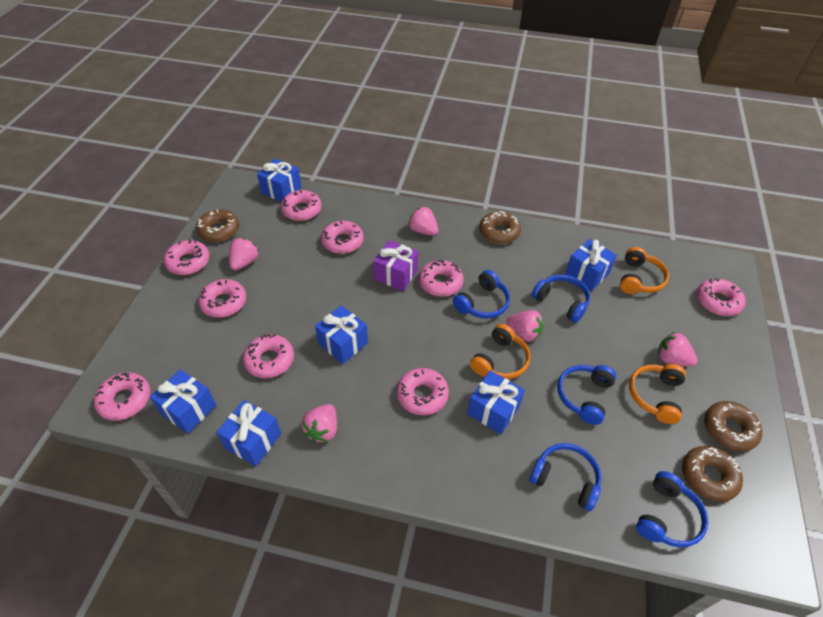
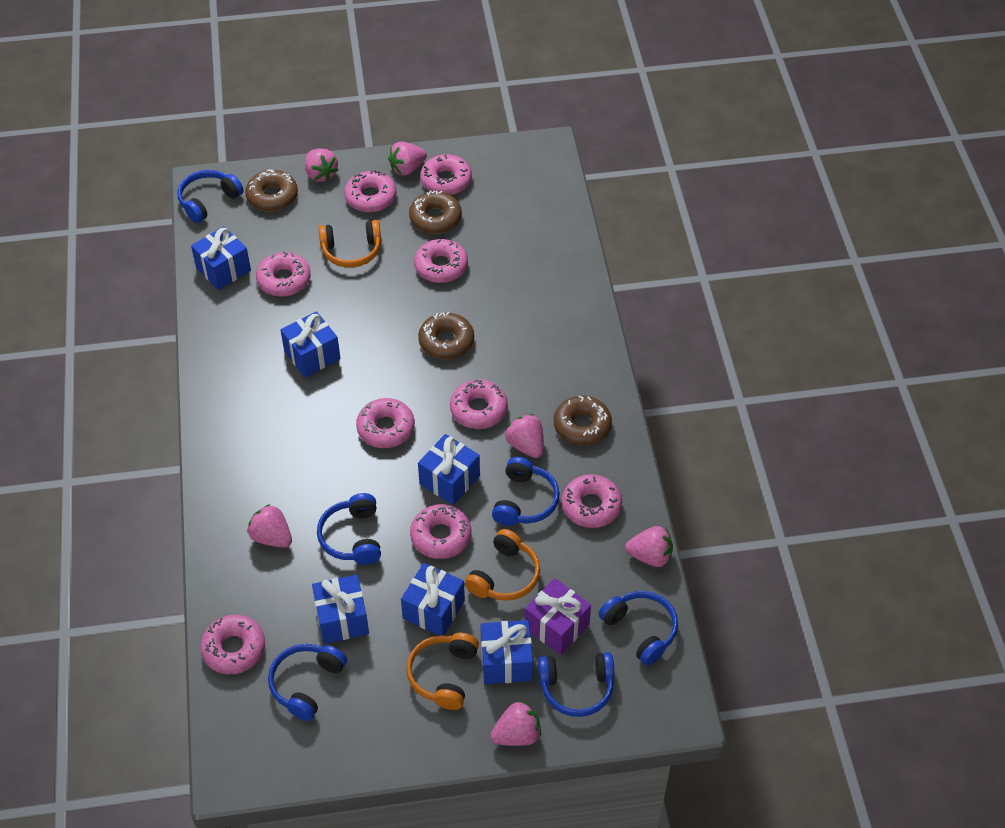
blue headphones: [453,270,510,319] [529,443,601,511] [532,274,590,323] [557,365,616,425] [636,471,708,548] = 5 -> [178,170,244,223] [268,644,347,721] [317,493,381,564] [492,457,560,526] [538,652,614,717] [599,591,678,666] = 6
pink strawberry: [229,238,259,271] [301,404,337,443] [408,207,438,236] [506,310,543,342] [658,332,697,366] = 5 -> [247,504,292,548] [305,149,338,182] [388,141,427,176] [490,701,541,746] [505,414,544,458] [625,526,673,567] = 6

